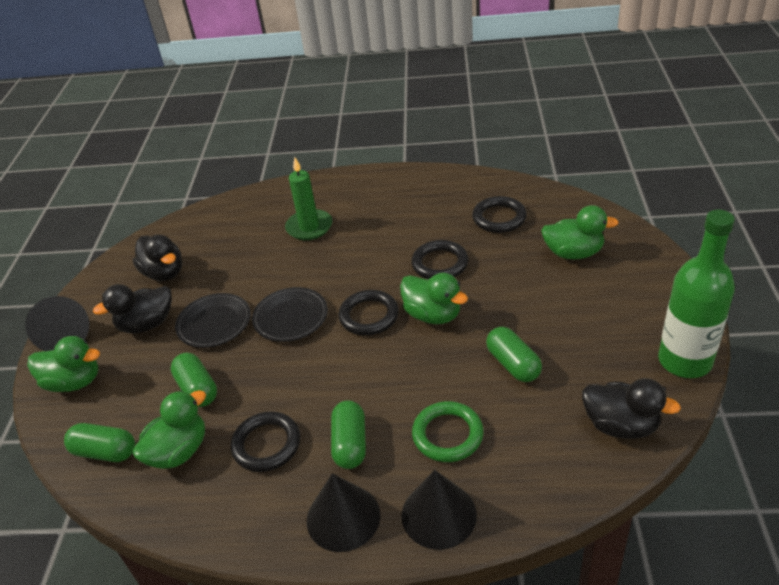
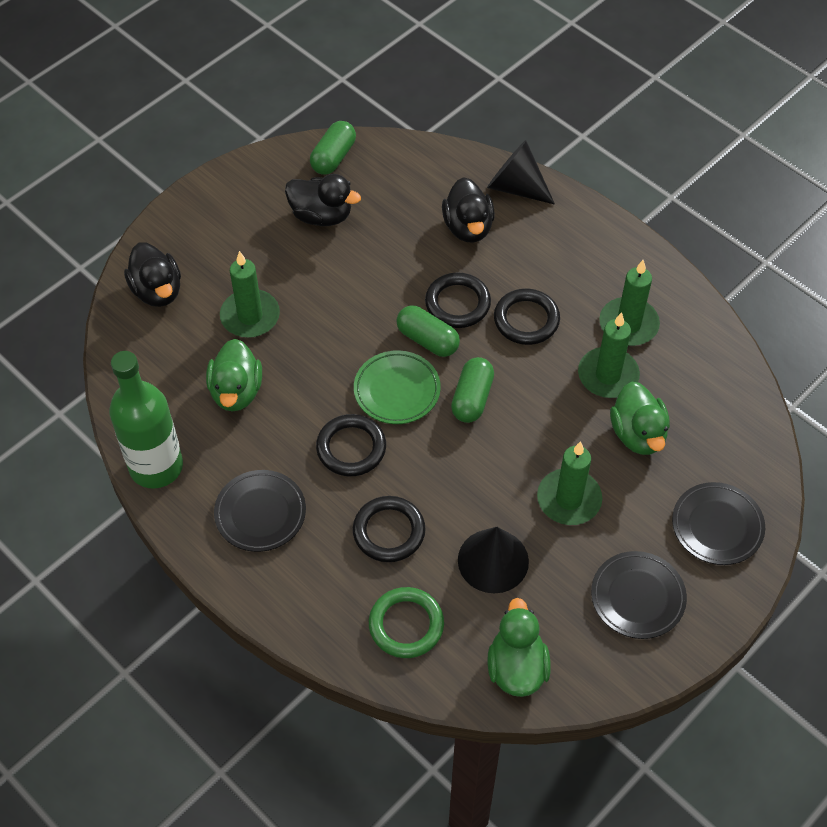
black cone: [25,296,89,351] [307,473,380,552] [401,470,477,550] = 3 -> [458,527,529,593] [487,140,555,205] = 2
black plate: [175,293,251,348] [252,287,328,342] = 2 -> [214,470,306,552] [591,551,687,639] [672,482,765,565] = 3
green candle: [285,157,332,240] = 1 -> [220,251,280,338] [537,441,602,525] [578,312,640,398] [599,260,660,346] = 4
green capsule: [64,423,135,462] [170,353,217,407] [331,400,366,469] [486,327,542,382] = 4 -> [310,121,356,175] [396,306,460,357] [451,357,494,423] = 3
green duck: [27,336,100,392] [133,390,206,469] [400,273,468,324] [541,205,619,259] = 4 -> [206,339,262,412] [487,598,551,697] [610,382,670,455] = 3
green plate: none = 0 -> [354,350,441,424] = 1

